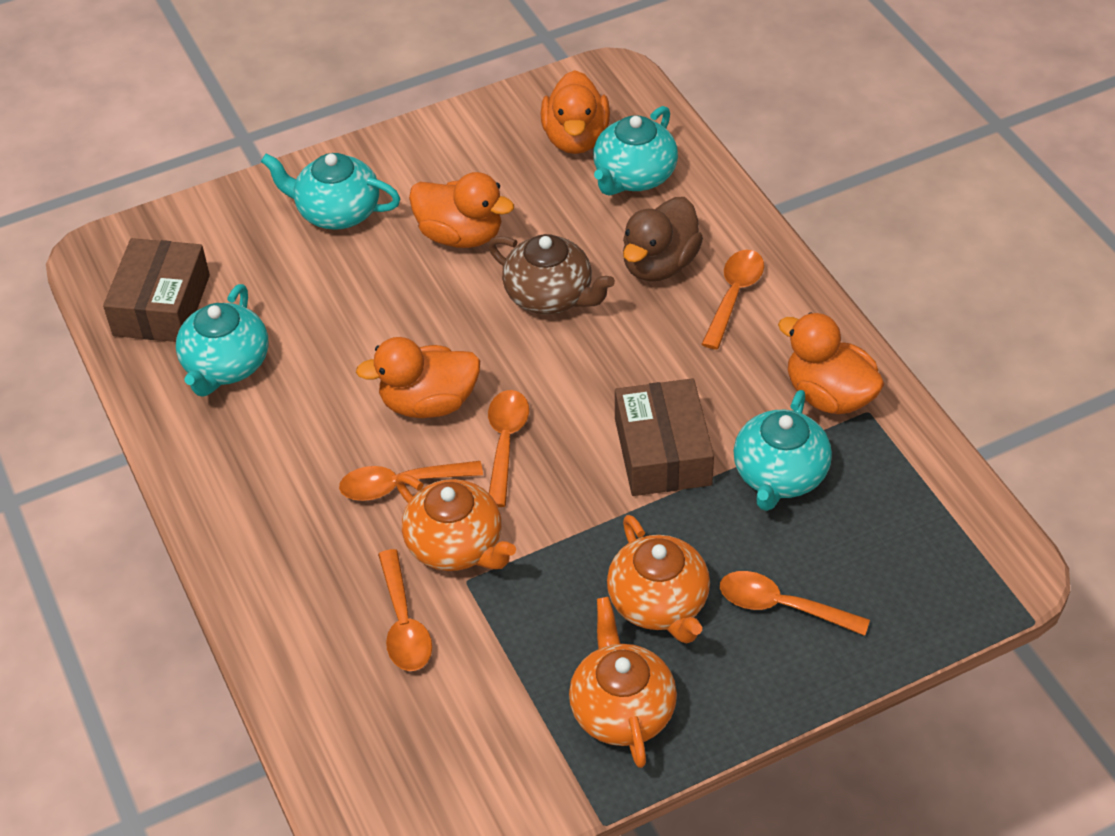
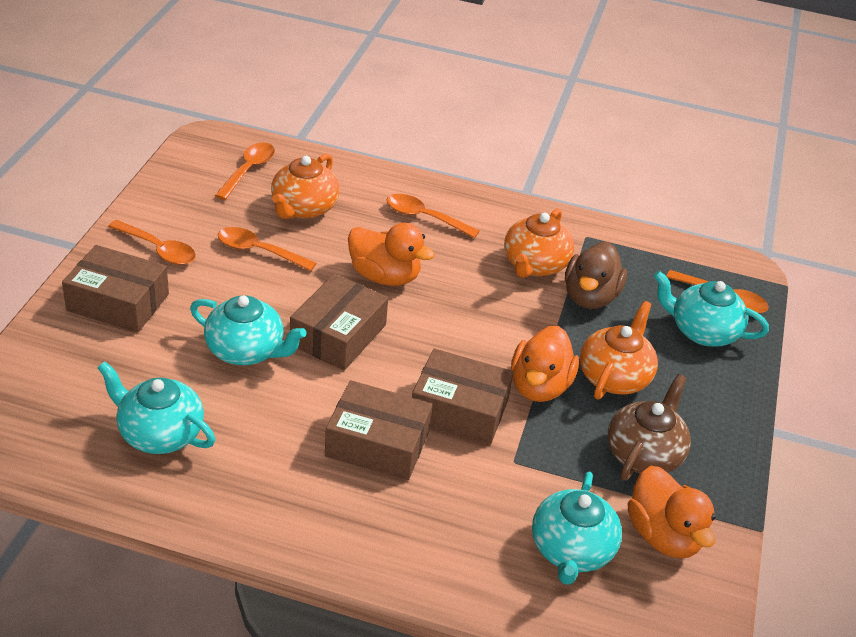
brown box: [103,238,210,342] [615,378,714,496] = 2 -> [62,245,169,333] [290,274,388,370] [325,380,433,480] [412,348,514,445] = 4
orange duck: [356,337,480,418] [409,172,514,248] [541,70,610,154] [778,312,884,414] = 4 -> [348,223,435,286] [511,326,579,402] [628,466,716,558] = 3

